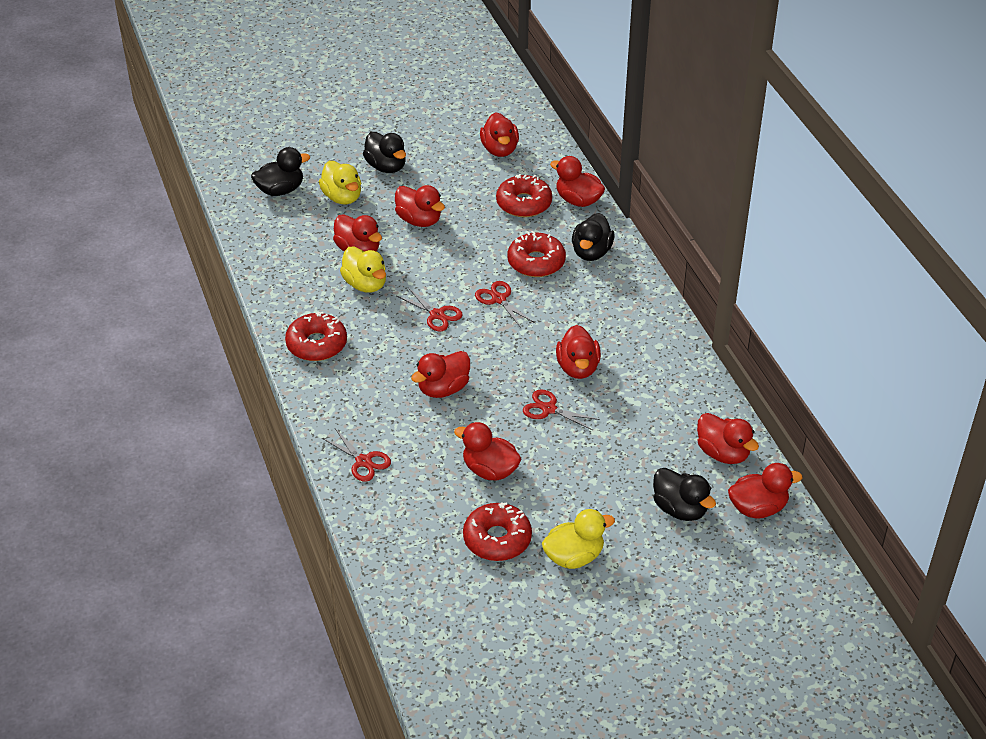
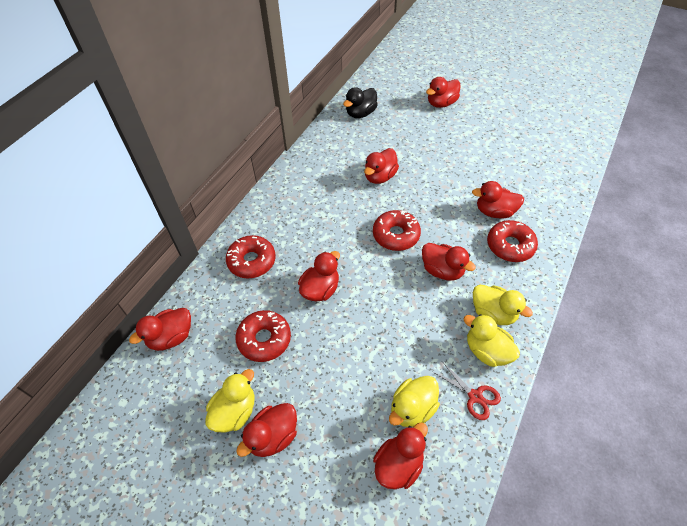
black duck: [251,147,310,196] [363,132,406,173] [572,213,614,261] [653,468,716,521] = 4 -> [343,87,378,118] = 1
red duck: [333,214,382,252] [395,185,445,227] [411,351,470,398] [454,422,521,481] [480,113,519,157] [550,156,605,207] [556,325,601,379] [697,413,759,464] [728,463,802,519] = 9 -> [129,308,191,351] [236,403,297,457] [298,251,340,301] [364,148,399,184] [373,422,428,489] [422,243,476,280] [426,77,460,108] [472,181,524,219] = 8
red scissors: [322,429,391,482] [397,288,463,331] [475,281,533,328] [523,390,600,430] = 4 -> [433,361,501,420] = 1
yellow duck: [319,161,361,205] [340,247,386,293] [542,509,615,569] = 3 -> [205,369,255,433] [389,376,440,427] [463,314,520,367] [473,285,533,325] = 4

